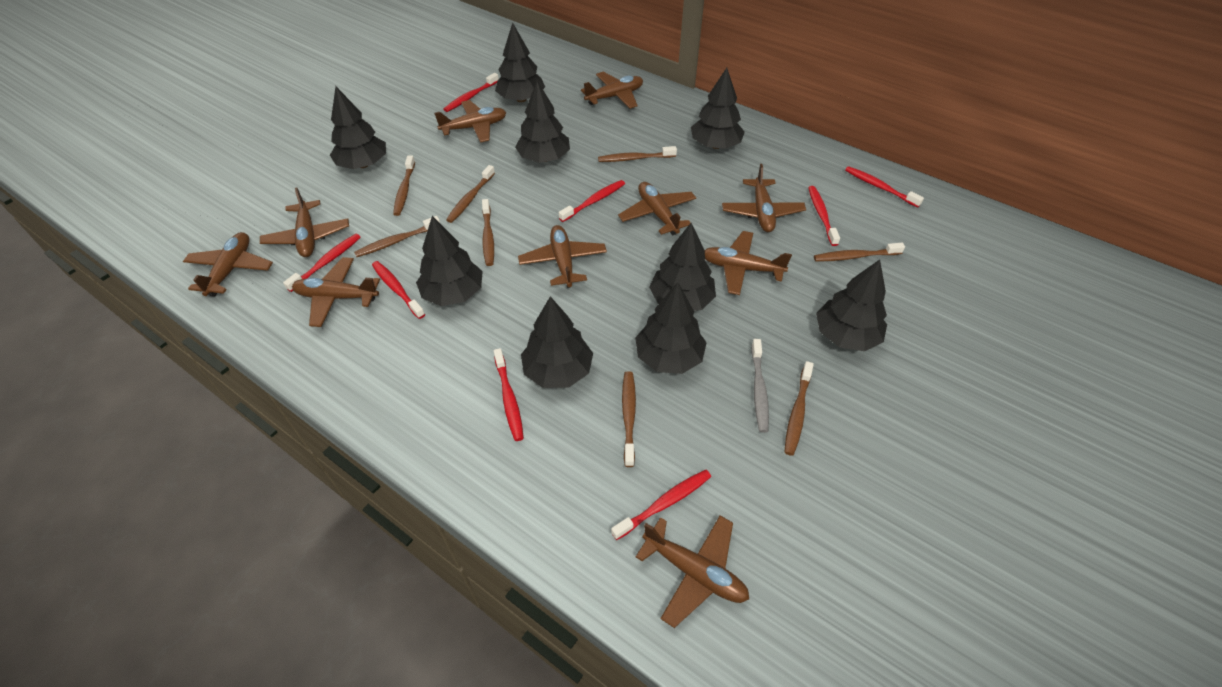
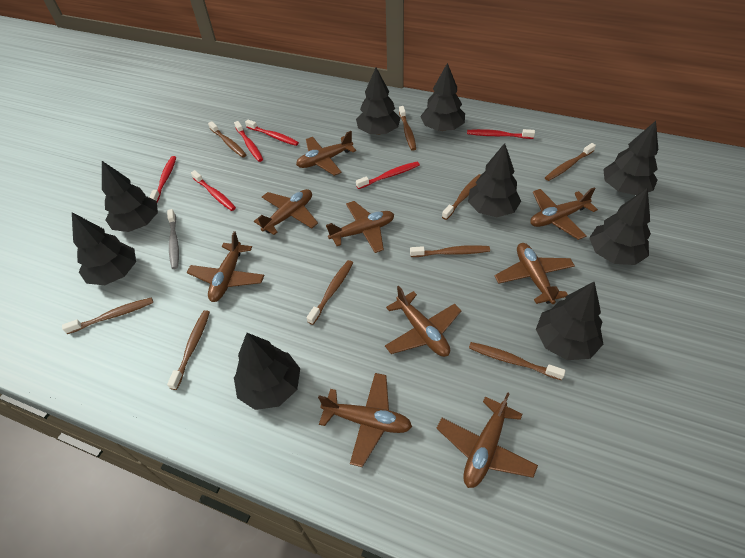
brown plane: [183,232,273,297] [260,187,349,257] [292,257,380,327] [434,100,506,143] [518,225,607,288] [581,72,643,109] [618,182,696,235] [636,515,749,628] [705,231,792,295] [722,164,806,232] = 10 -> [187,231,264,302] [254,189,318,235] [296,131,356,176] [318,373,412,467] [326,201,394,253] [385,286,461,357] [436,392,538,488] [494,243,575,304] [530,187,598,240] = 9
brown toothbrush: [354,216,440,257] [393,155,415,216] [446,165,495,223] [482,199,494,266] [598,146,677,162] [622,371,636,467] [784,361,814,456] [814,243,905,261] = 8 -> [62,297,153,334] [167,310,210,390] [208,121,246,158] [307,260,353,325] [399,106,416,151] [410,245,490,257] [442,174,481,220] [469,342,565,380] [545,143,596,181] = 9
red toothbrush: [283,234,361,292] [372,261,425,319] [443,73,499,112] [494,348,524,441] [559,180,625,222] [611,470,711,540] [808,186,840,246] [845,166,924,207] = 8 -> [149,156,176,202] [191,170,236,211] [234,121,263,162] [245,120,299,146] [356,162,420,189] [467,129,535,139] = 6

